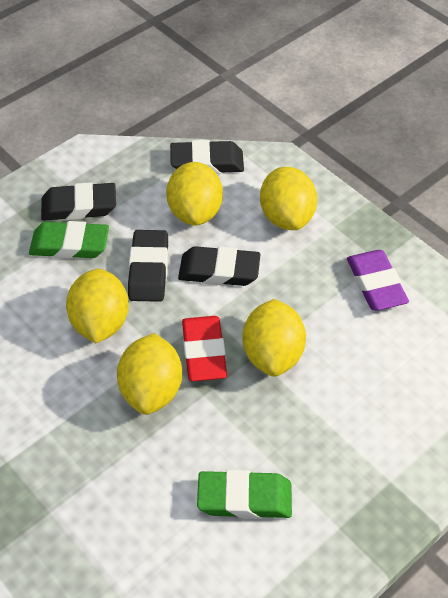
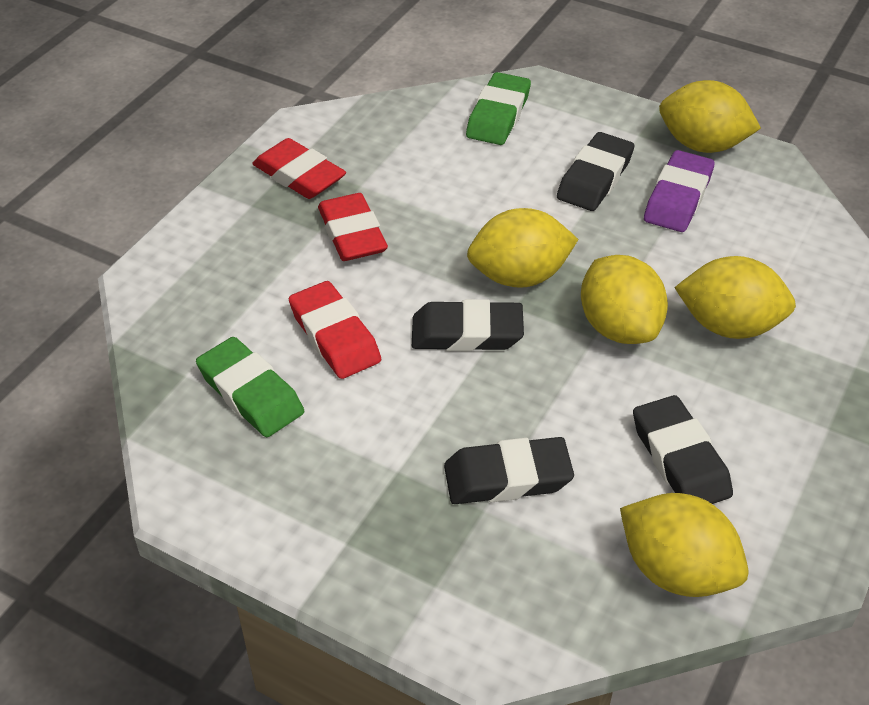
red eraser: [182,316,227,382] = 1 -> [252,138,346,199] [289,281,381,379] [318,193,388,261] = 3

